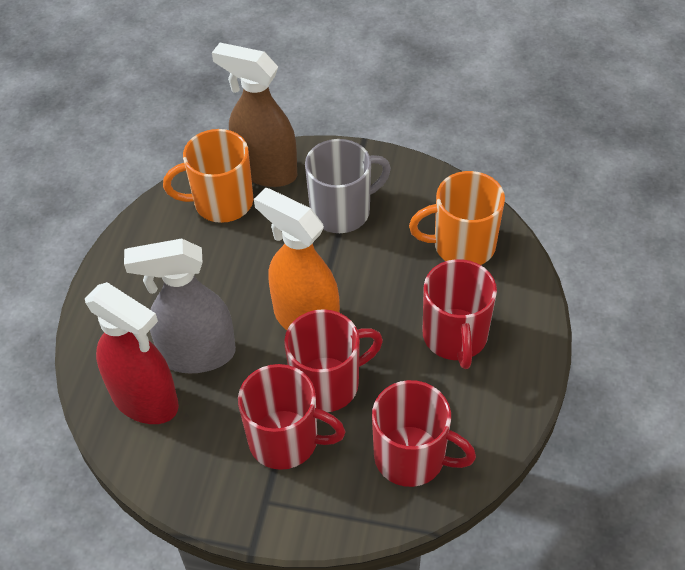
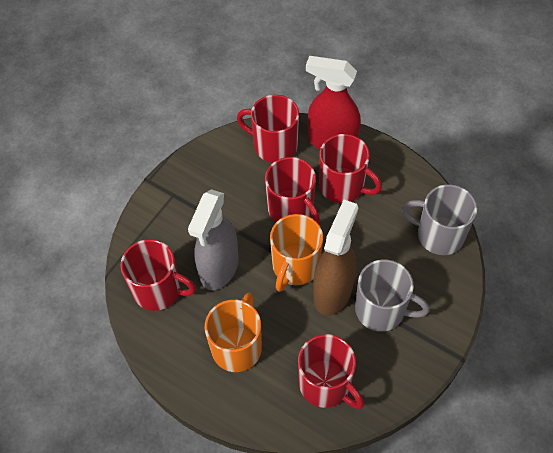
grey mug: [305,139,391,233] = 1 -> [355,260,430,332] [402,185,477,255] = 2
orange spray bottle: [254,188,340,330] = 1 -> none = 0
red mug: [238,364,346,470] [284,309,383,412] [372,380,476,487] [423,259,497,369] = 4 -> [120,239,196,311] [237,95,299,163] [265,157,320,224] [298,334,364,409] [319,134,382,203] = 5

